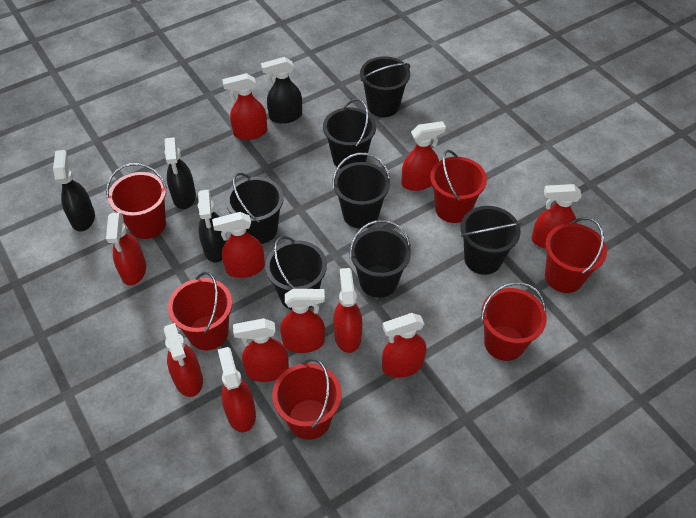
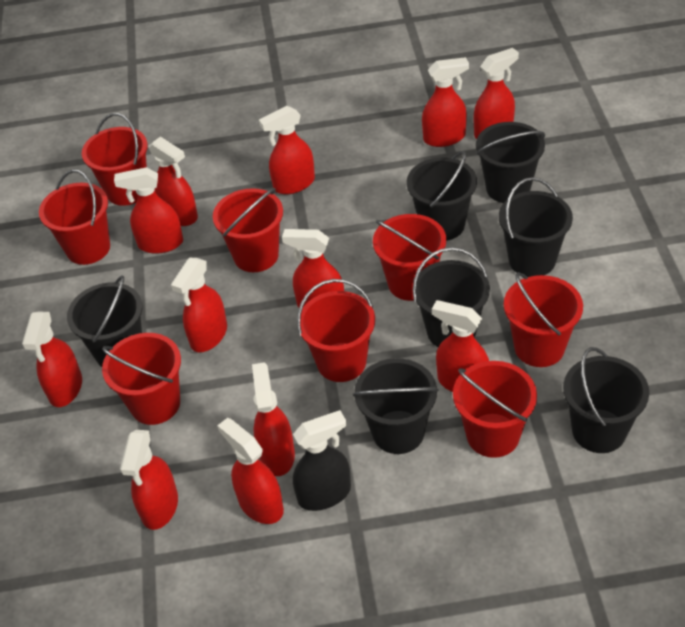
black spray bottle: [53,150,95,232] [165,137,196,209] [198,190,227,262] [261,57,302,124] = 4 -> [293,410,351,511] = 1
red bucket: [106,163,167,239] [168,272,232,350] [272,358,342,440] [430,150,487,223] [481,282,547,361] [545,217,607,293] = 6 -> [39,169,110,265] [82,113,148,206] [102,333,181,425] [213,188,283,272] [297,279,375,382] [373,214,446,301] [453,361,537,458] [504,272,583,367] = 8
red spray bottle: [106,212,146,286] [164,323,203,397] [212,212,265,278] [218,347,256,432] [222,73,267,140] [233,318,289,382] [280,289,325,353] [333,268,363,353] [382,313,426,378] [401,121,446,191] [531,184,582,249] = 11 -> [22,312,82,407] [114,167,183,254] [120,430,178,530] [148,137,198,226] [171,258,227,352] [217,418,284,524] [252,362,295,476] [259,106,315,194] [282,229,344,307] [422,57,469,147] [432,300,489,392] [474,48,519,139] = 12

